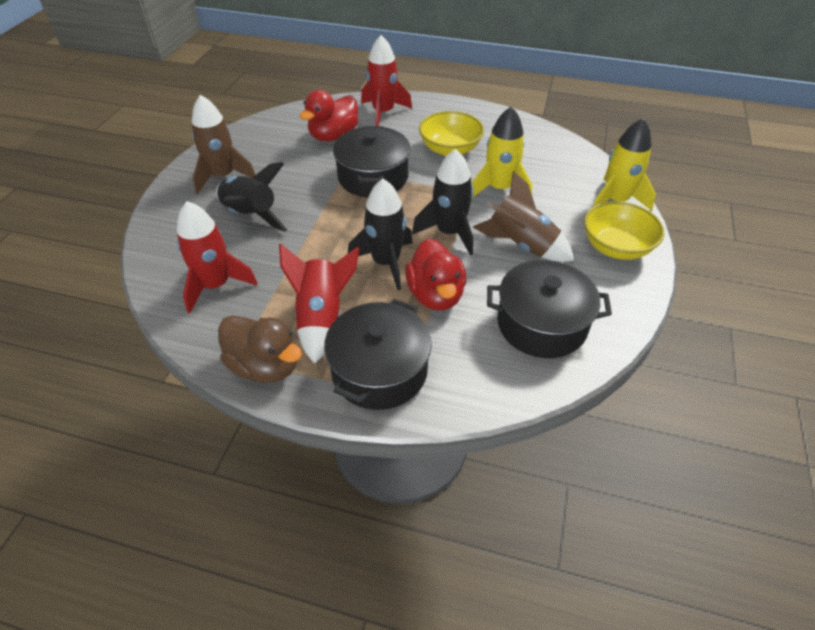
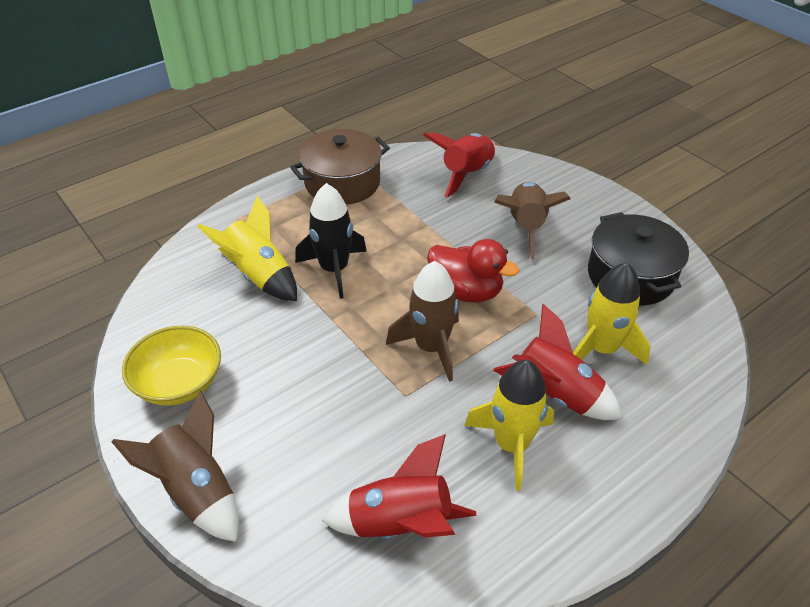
black pot: [324,299,432,410] [333,126,411,197] [487,260,612,358] = 3 -> [588,212,689,305] = 1
black rocket: [216,162,287,232] [348,179,413,290] [412,149,474,255] = 3 -> [295,183,367,299] = 1
brown duck: [218,315,302,383] = 1 -> none = 0
brown pot: none = 0 -> [290,129,390,205] = 1
brown rocket: [192,95,255,194] [473,171,574,262] = 2 -> [112,391,239,542] [386,261,459,382] [494,182,571,259] = 3
red duck: [299,90,358,141] [405,238,466,310] = 2 -> [427,239,519,303] = 1
yellow bowl: [419,111,484,156] [584,201,665,260] = 2 -> [122,326,221,406] = 1
yellow rocket: [472,106,532,197] [593,118,656,211] = 2 -> [197,195,297,301] [465,360,554,491] [573,262,651,365] = 3

